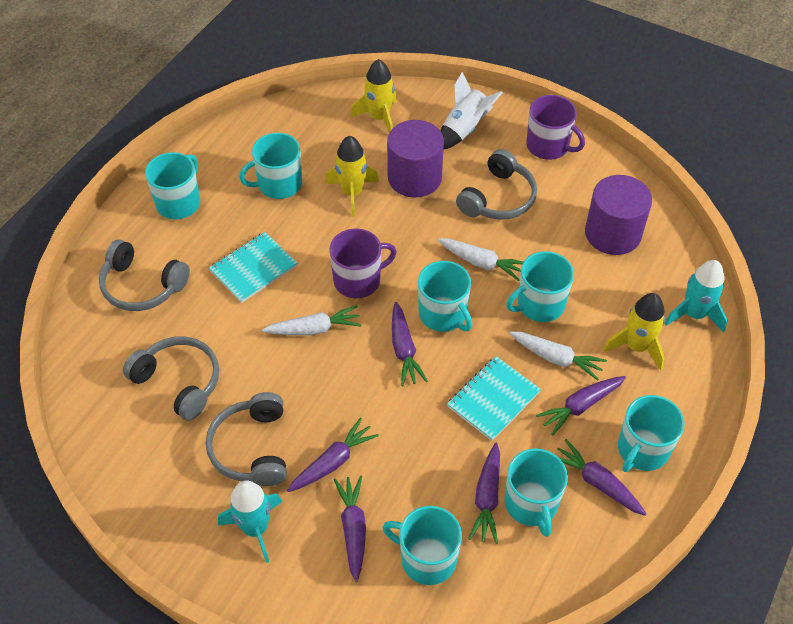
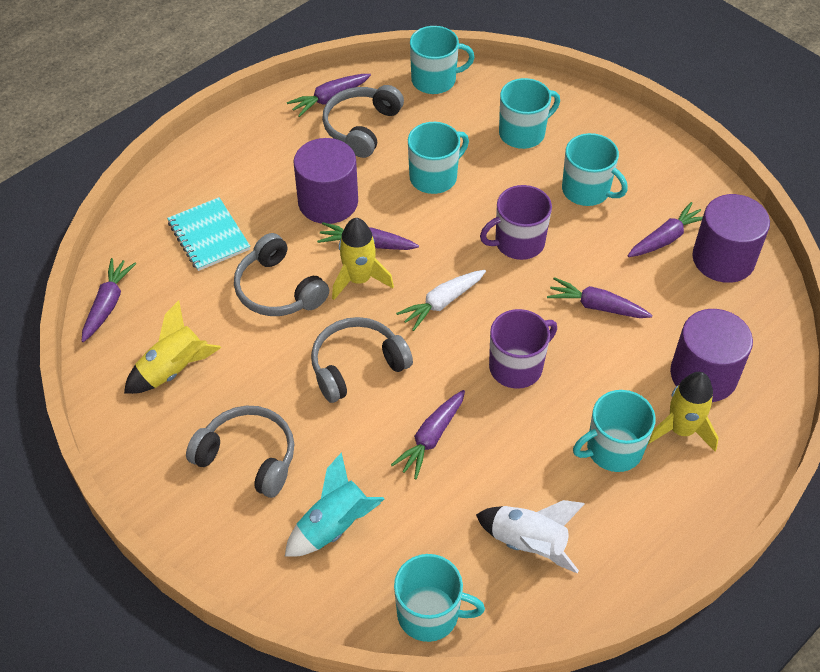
purple cylinder: [387,120,444,198] [585,175,652,255] = 2 -> [293,138,358,224] [670,309,753,402] [692,194,770,283] = 3
turquoise mug: [145,152,200,219] [239,133,302,199] [382,506,462,585] [418,261,472,332] [504,449,568,537] [506,251,574,322] [618,395,685,472] = 7 -> [394,554,485,642] [408,122,469,194] [410,26,475,94] [499,78,560,149] [562,133,628,206] [573,390,656,472] = 6
turquoise notebook: [209,232,298,303] [447,356,541,441] = 2 -> [167,197,250,271] = 1
turquoise rocket: [218,480,282,563] [665,260,727,332] = 2 -> [285,452,385,557] = 1
white carrot: [262,305,361,335] [437,238,523,281] [509,331,607,381] = 3 -> [396,270,486,331] = 1

